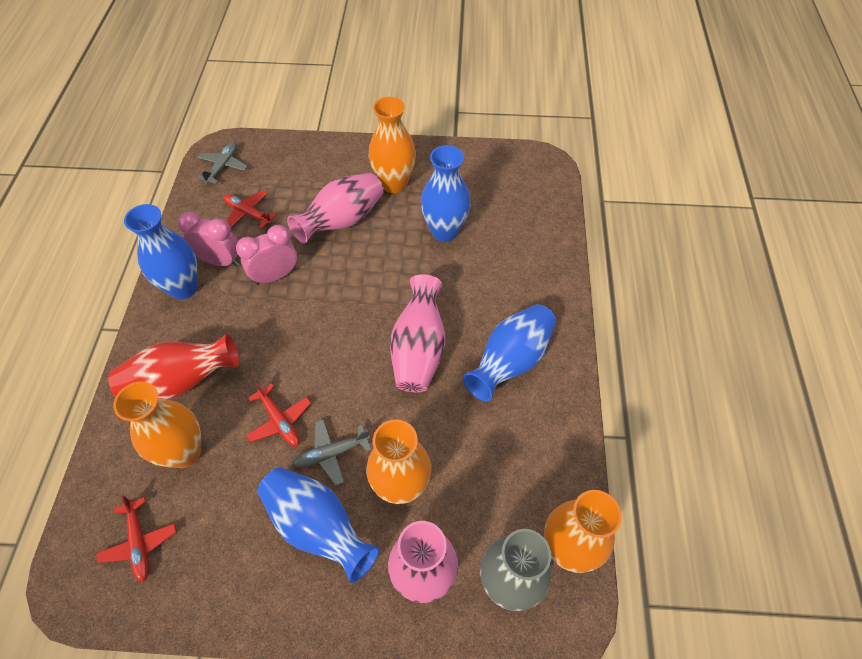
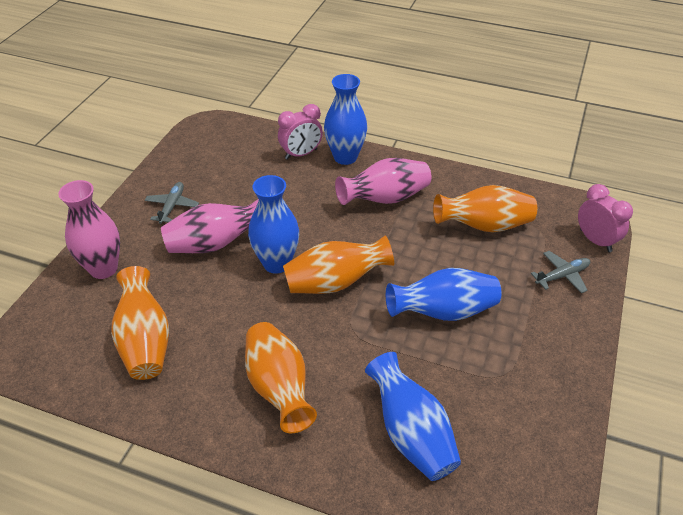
grey vase: [480,529,551,611] = 1 -> none = 0
red plane: [96,495,176,582] [223,190,277,229] [246,382,311,447] = 3 -> none = 0
red vase: [108,334,240,400] = 1 -> none = 0

